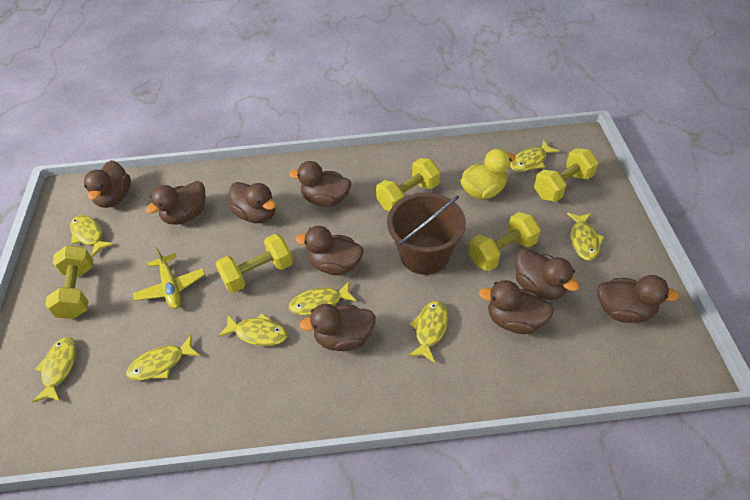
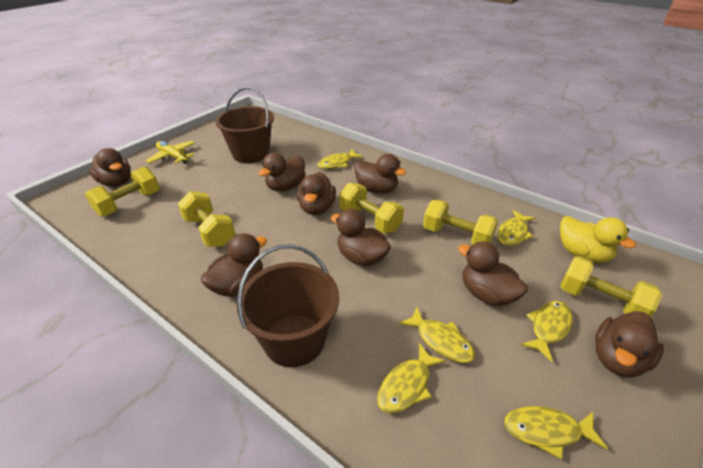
brown bucket: [387,193,466,275] = 1 -> [215,87,274,163] [237,244,339,367] = 2
brown duck: [84,160,131,208] [146,181,205,225] [229,182,276,223] [289,161,351,207] [295,226,363,275] [299,304,376,351] [479,280,554,334] [515,248,579,300] [597,275,679,323] = 9 -> [89,148,131,187] [201,233,267,297] [258,153,306,191] [297,172,336,215] [331,209,391,266] [354,154,406,194] [458,242,528,306] [595,311,664,378] = 8
yellow fish: [32,337,76,403] [70,215,114,257] [126,335,200,381] [218,313,287,346] [289,281,357,315] [408,301,448,363] [510,140,559,172] [567,213,604,261] = 8 -> [318,149,363,169] [377,343,446,413] [399,307,475,363] [497,210,535,246] [504,406,608,459] [521,301,573,362] = 6

